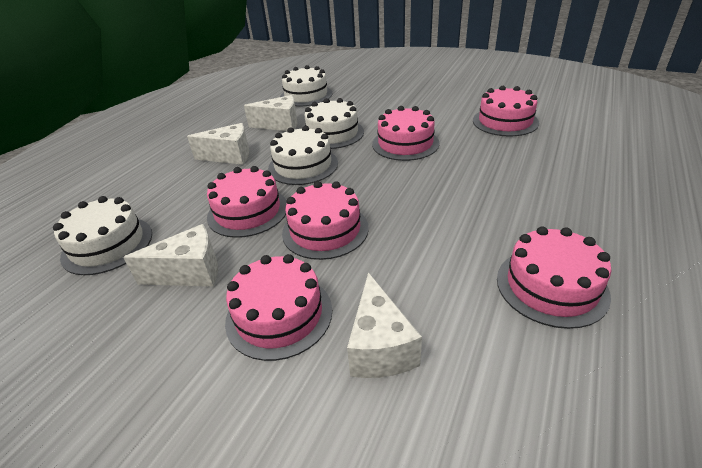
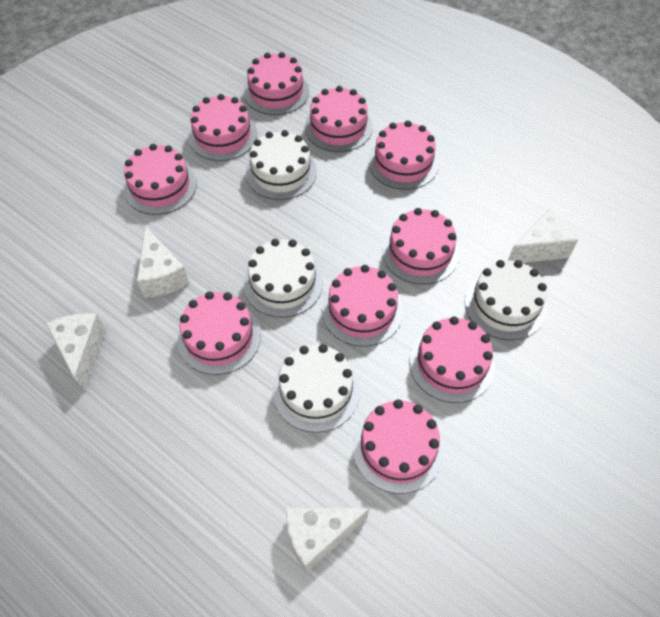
pink cake: [207,166,287,238] [225,254,332,361] [282,181,369,260] [372,106,439,161] [473,86,539,136] [497,226,611,329] = 6 -> [124,144,197,215] [177,291,261,375] [188,94,257,161] [244,52,309,115] [305,86,373,152] [322,265,403,347] [353,399,444,494] [368,121,439,190] [382,208,460,284] [409,316,495,403] = 10

